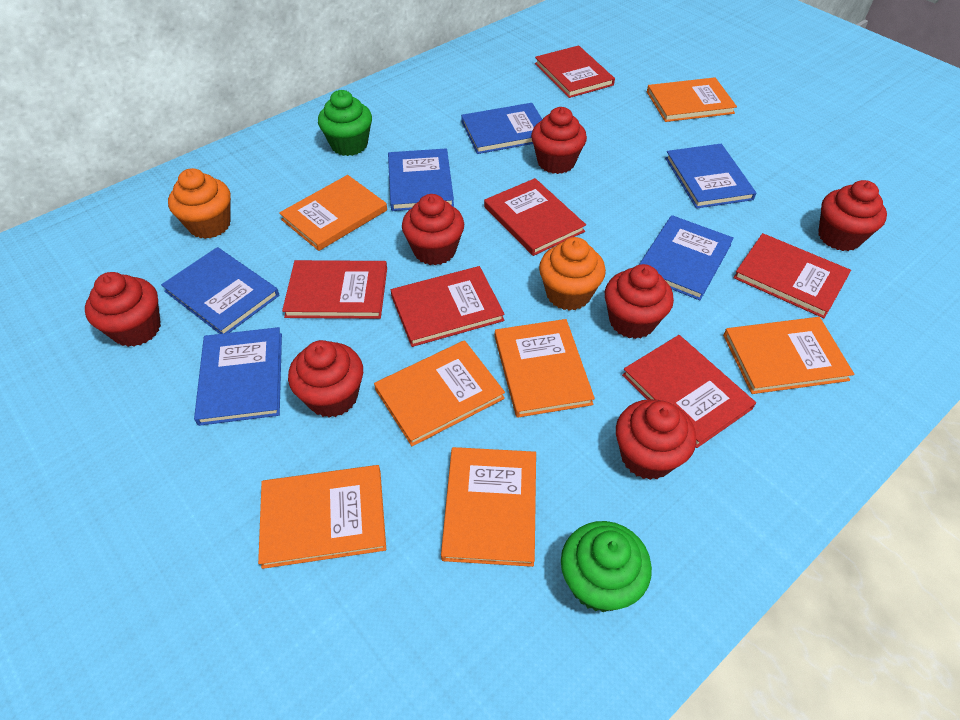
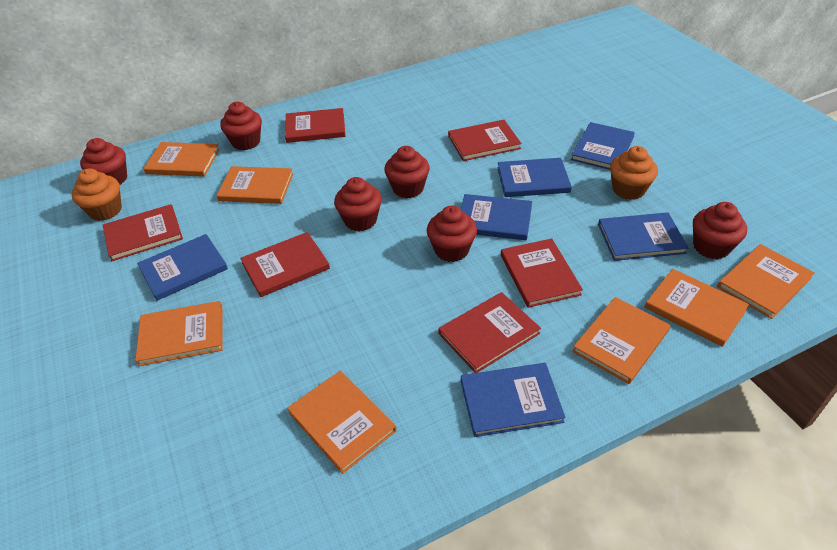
green cupcake: [318,90,372,156] [561,521,652,612] = 2 -> none = 0
red cupcake: [85,272,161,347] [288,340,363,418] [402,194,464,265] [531,107,587,174] [605,264,674,339] [616,399,696,480] [818,180,887,251] = 7 -> [80,138,127,185] [220,102,262,150] [334,177,382,231] [384,146,430,198] [427,206,477,262] [693,202,747,259] = 6

